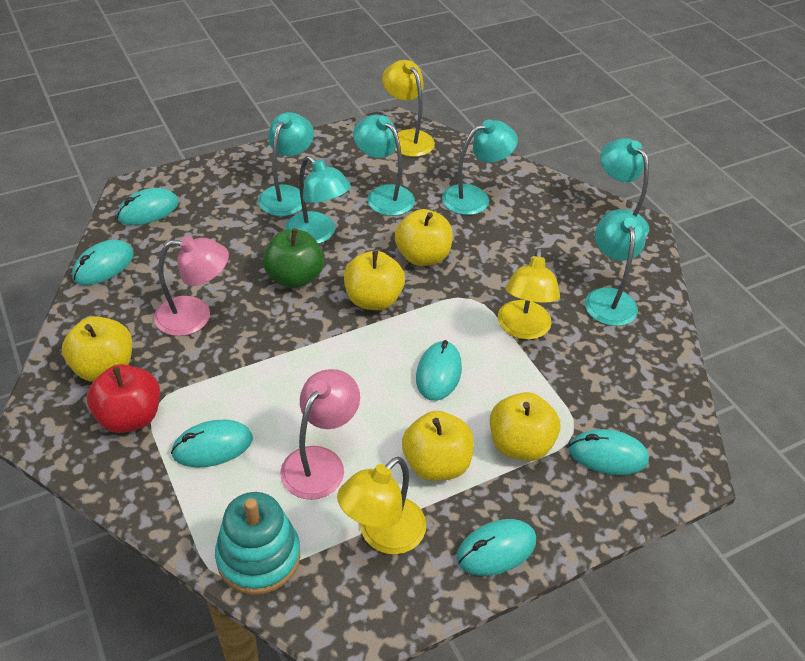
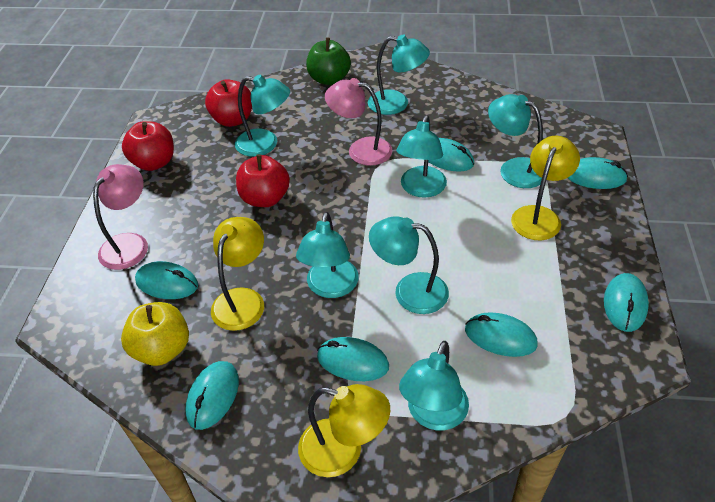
red apple: [87,364,160,433] = 1 -> [122,121,174,171] [205,79,252,127] [236,154,290,207] = 3
turquoise lamp: [258,112,314,216] [285,156,351,244] [353,114,415,216] [442,120,518,215] [585,212,646,326] [600,138,649,236] = 6 -> [235,75,290,157] [296,212,359,298] [368,34,430,115] [369,216,449,314] [396,115,447,198] [399,341,469,431] [488,94,543,188] = 7
turquoise mouse: [72,240,134,285] [117,188,179,225] [171,420,253,468] [416,340,462,401] [457,519,536,576] [569,429,649,475] = 6 -> [135,261,198,299] [185,361,239,430] [317,337,389,381] [428,138,474,172] [465,312,538,357] [568,157,628,189] [604,273,649,332] = 7
turquoise stacking toy: [215,492,300,595] = 1 -> none = 0
yellow apple: [62,316,132,382] [344,250,405,310] [395,209,453,266] [402,411,474,481] [490,392,560,461] = 5 -> [121,302,189,366] = 1

